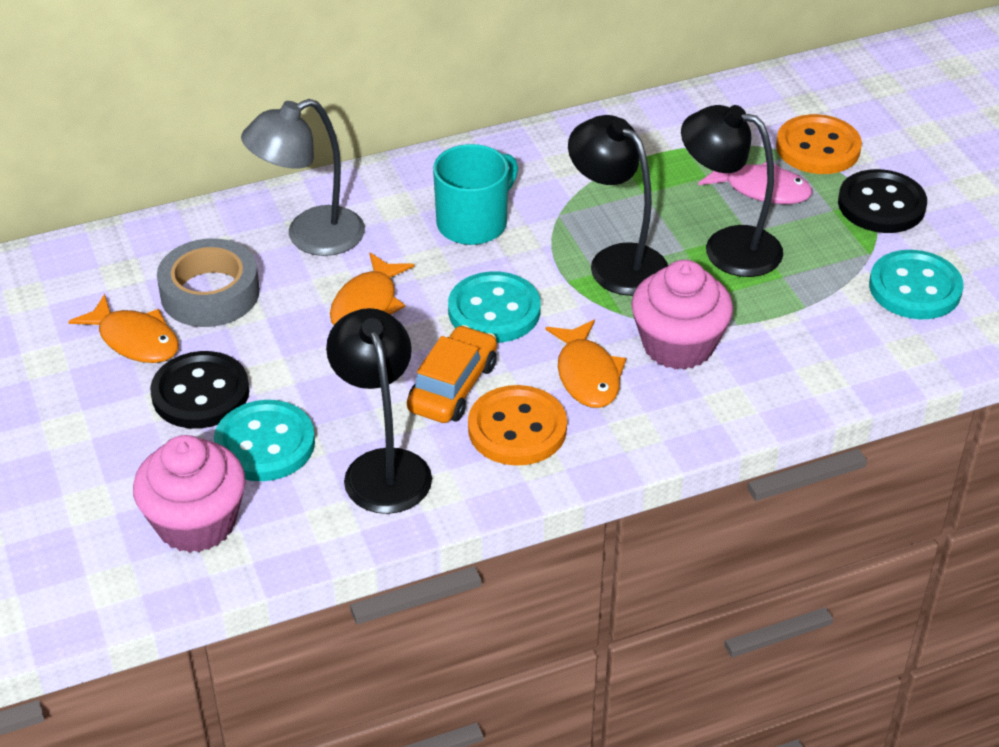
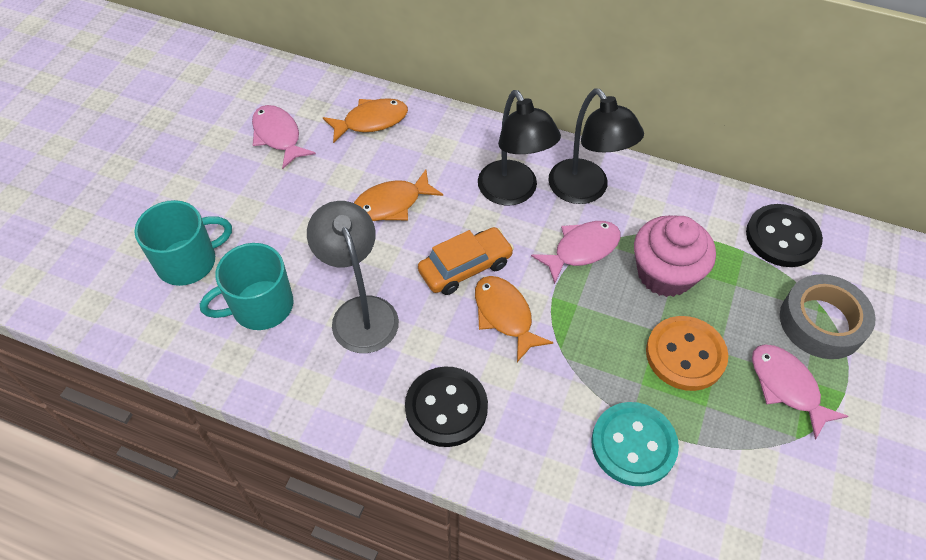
black lamp: [326,308,432,514] [568,115,668,296] [681,105,783,277] = 3 -> [478,90,561,206] [548,89,644,204] = 2
orange button: [468,385,567,466] [776,114,862,174] = 2 -> [646,316,728,391] = 1
pink cupcake: [133,435,246,553] [631,260,733,370] = 2 -> [634,215,716,297] = 1
pink fish: [698,162,812,204] = 1 -> [252,105,316,169] [531,221,621,284] [752,344,848,440] = 3
turquoise button: [214,400,315,481] [448,272,541,343] [869,250,963,319] = 3 -> [591,402,679,486] = 1
turquoise mug: [433,144,518,245] = 1 -> [134,200,232,286] [200,243,293,330] = 2

